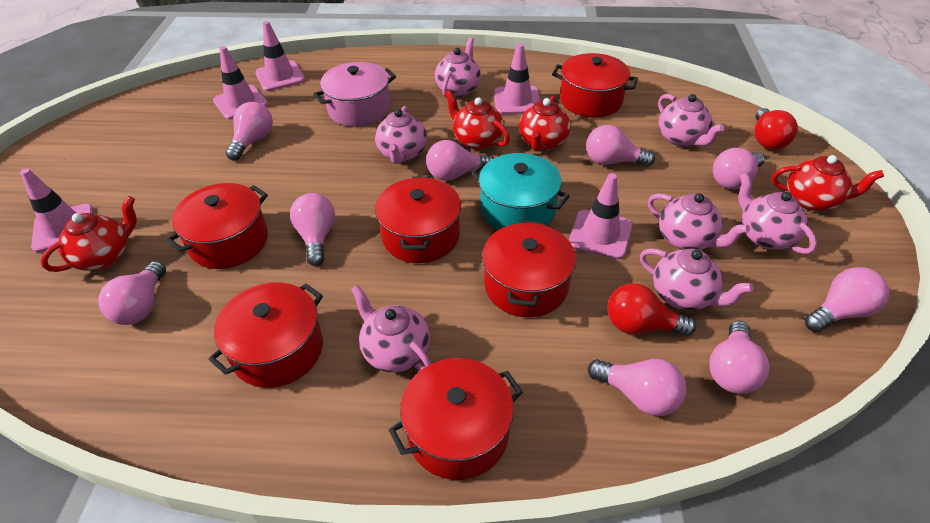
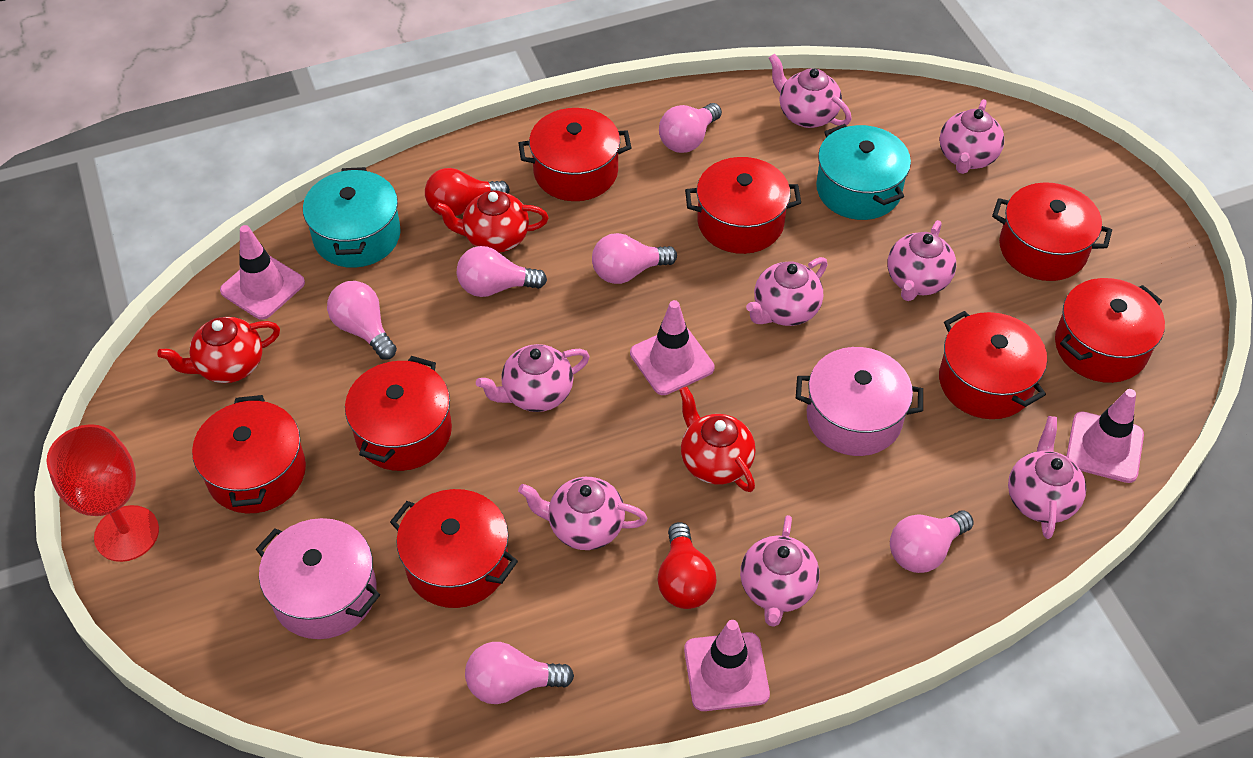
pink light bulb: [98,261,166,325] [225,102,273,160] [290,193,335,266] [426,140,494,181] [586,125,655,167] [588,359,687,416] [709,321,769,394] [713,148,765,190] [805,267,889,332] = 9 -> [327,281,397,360] [457,246,547,297] [465,642,574,704] [592,233,677,284] [659,103,722,153] [890,510,974,573] = 6
pink pot: [313,62,396,127] = 1 -> [256,518,380,639] [796,347,923,456] = 2
pink teapot: [351,285,431,372] [375,106,427,164] [435,38,481,98] [640,248,754,311] [648,193,750,250] [658,94,725,147] [738,172,817,254] = 7 -> [476,344,590,412] [518,477,647,550] [740,515,819,627] [746,257,828,326] [769,54,851,128] [888,220,956,301] [940,99,1004,174] [1008,416,1086,539] = 8
pink traffic cone: [20,168,93,253] [213,46,268,120] [255,21,305,91] [494,43,540,114] [569,173,632,259] = 5 -> [220,225,305,320] [630,300,715,395] [684,620,770,711] [1066,389,1144,483] = 4
red goblet: none = 0 -> [46,424,159,562] = 1
red pot: [166,183,268,269] [208,282,323,388] [375,177,461,263] [389,358,523,480] [482,220,576,317] [552,53,638,117] = 6 -> [192,395,306,513] [345,356,452,471] [390,489,518,608] [518,108,631,201] [685,157,801,254] [939,311,1047,419] [992,182,1112,281] [1055,278,1165,383] = 8
red teapot: [41,196,137,272] [445,90,510,150] [519,96,571,152] [772,155,884,211] = 4 -> [157,317,280,383] [434,190,549,252] [679,386,755,492] = 3
turquoise pot: [472,153,570,230] = 1 -> [303,167,401,268] [816,124,911,220] = 2

